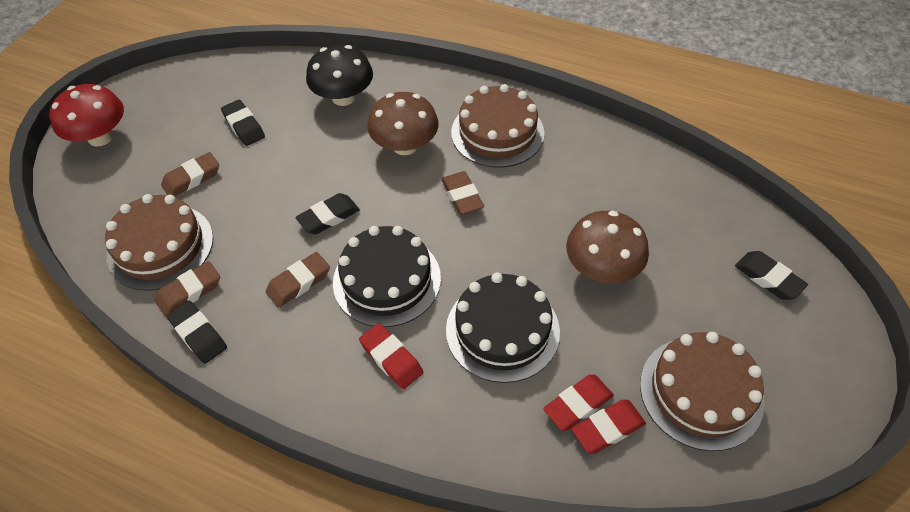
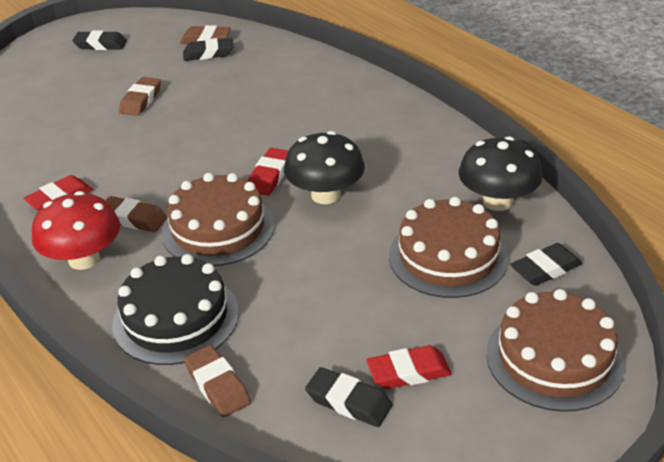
black cake: [333,226,441,327] [446,273,560,383] = 2 -> [112,254,239,365] = 1
black mushroom: [306,45,373,106] = 1 -> [284,131,365,204] [459,136,543,211] = 2
brown mushroom: [367,92,438,155] [566,211,649,283] = 2 -> none = 0

